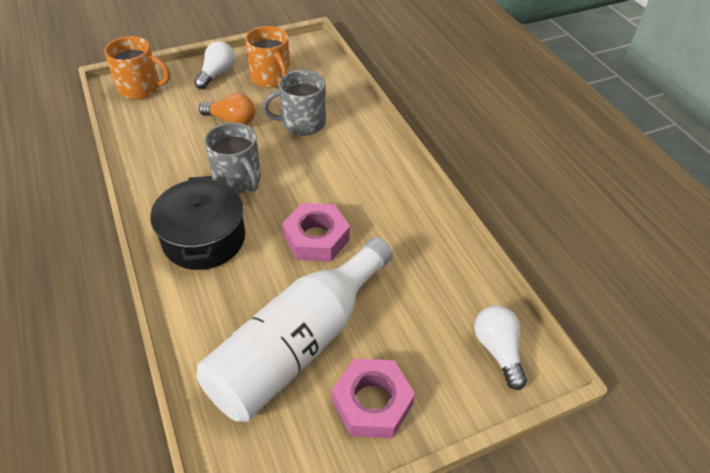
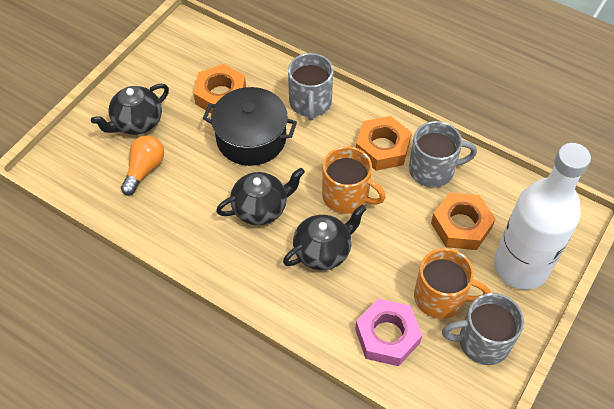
black teapot: none = 0 -> [91,84,169,135] [216,168,305,225] [283,205,366,270] = 3
grey mug: [204,122,261,194] [262,70,326,136] = 2 -> [288,53,333,121] [409,121,477,188] [442,293,524,365] = 3
orange nut: none = 0 -> [193,64,246,114] [356,116,412,171] [431,192,495,250] = 3
pink nut: [282,203,350,262] [332,358,415,438] = 2 -> [355,299,422,366] = 1
white light bulb: [194,41,235,89] [474,305,527,390] = 2 -> none = 0

